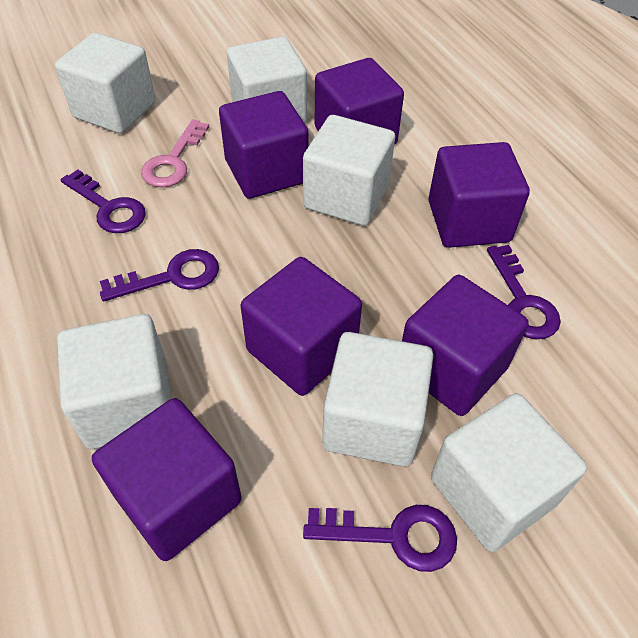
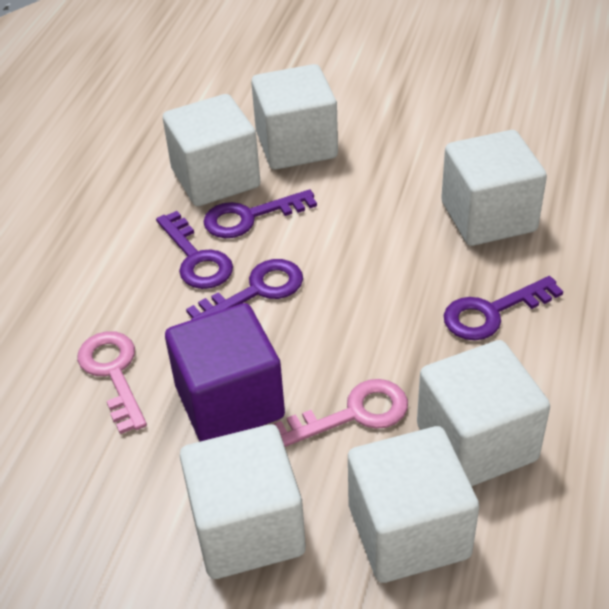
pink key: [141,119,209,187] = 1 -> [77,331,147,434] [273,379,408,447] = 2
purple cube: [92,398,242,561] [219,91,308,199] [240,257,362,396] [315,58,404,145] [402,275,528,416] [428,142,530,248] = 6 -> [165,303,285,441] = 1

